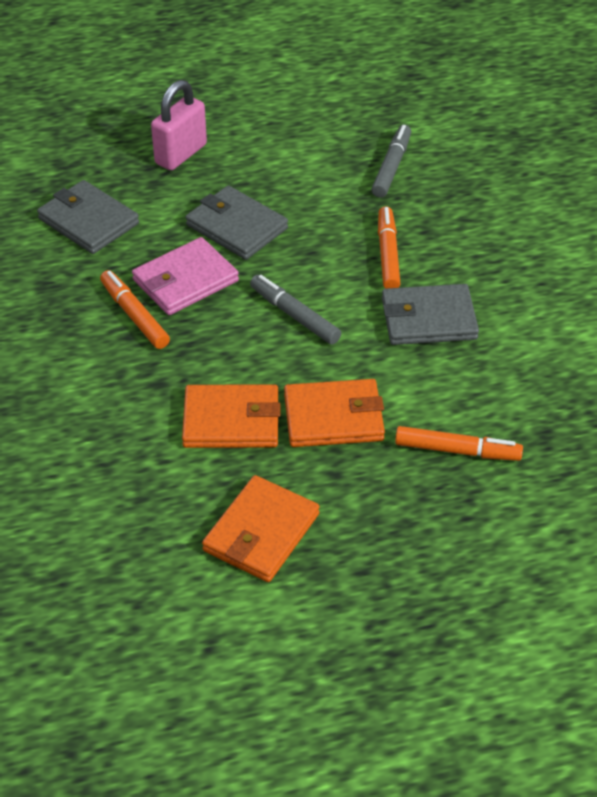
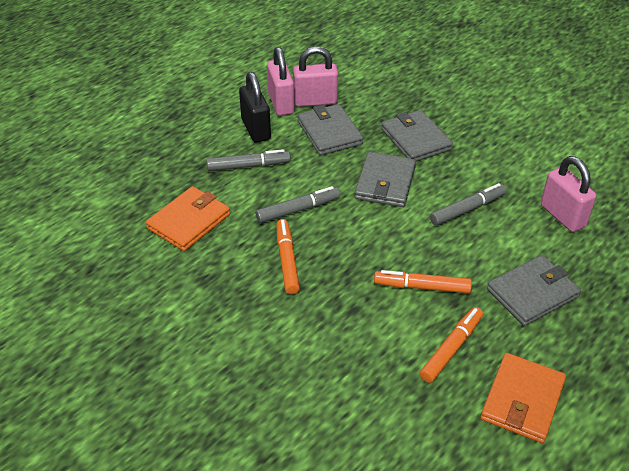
black padlock: none = 0 -> [239,72,271,143] = 1
grey marker: [250,275,341,345] [371,125,411,198] = 2 -> [206,149,291,171] [256,186,340,223] [430,183,506,226] = 3
grey wallet: [37,180,139,254] [186,185,288,260] [382,284,479,345] = 3 -> [297,104,363,155] [355,152,416,207] [381,110,453,162] [487,255,581,326] = 4
orange wallet: [182,384,281,448] [202,475,320,582] [284,379,385,447] = 3 -> [146,186,230,251] [480,353,566,443] = 2
pink padlock: [151,80,207,170] = 1 -> [267,47,294,116] [293,46,338,107] [541,156,596,232] = 3
pink wallet: [132,237,239,315] = 1 -> none = 0

